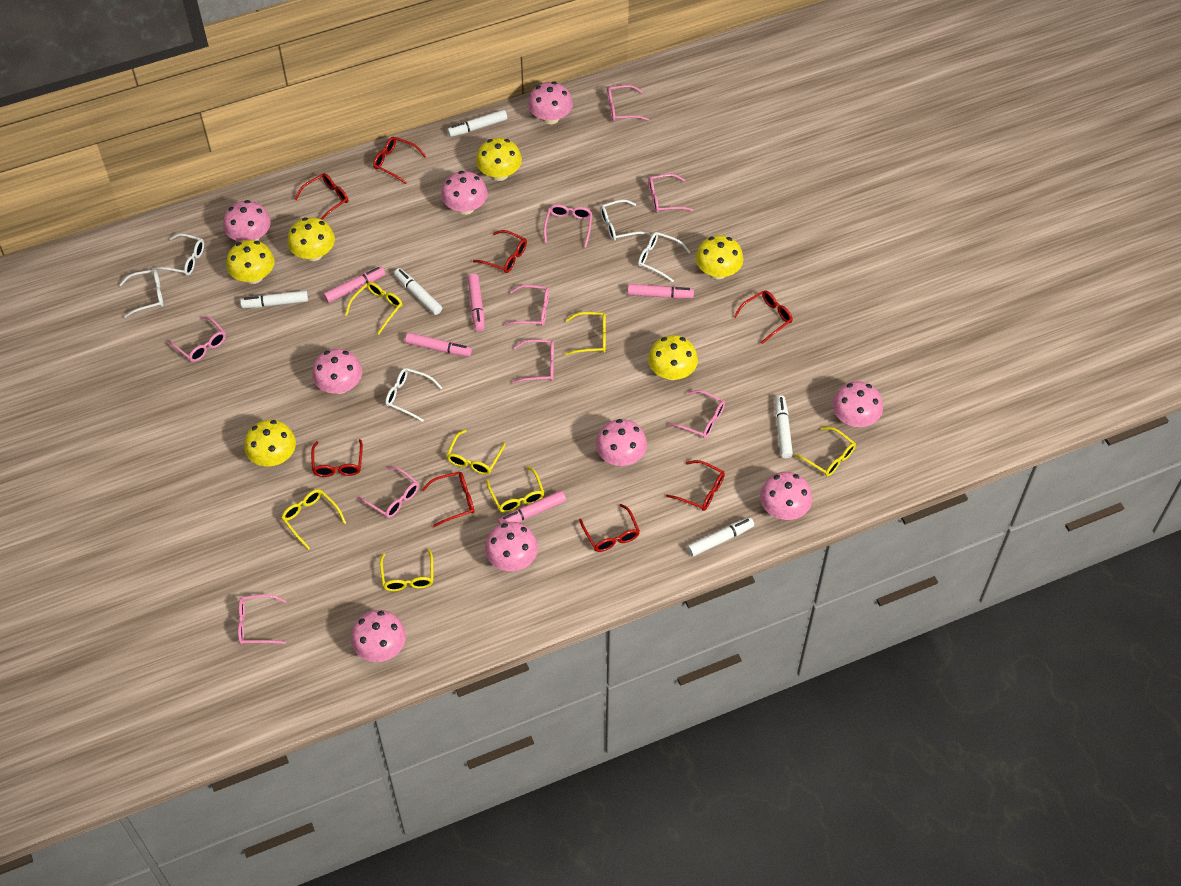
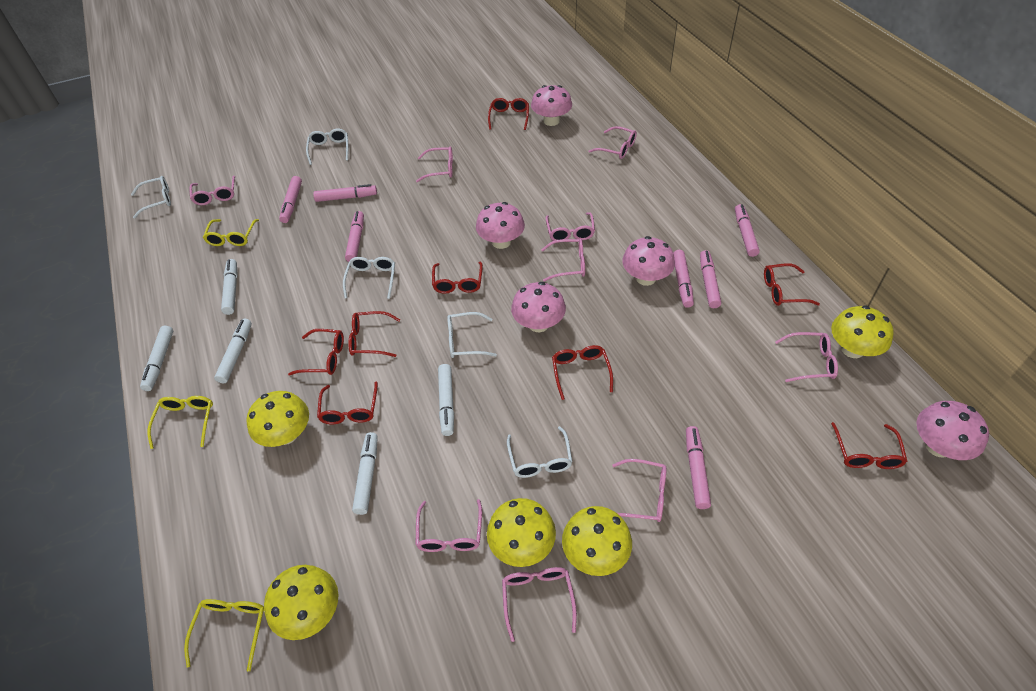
pink marker: [323,266,385,303] [405,333,472,357] [468,274,485,331] [498,490,566,524] [628,284,694,299] = 5 -> [279,176,302,223] [313,184,377,202] [345,211,364,262] [673,250,694,308] [686,426,711,509] [700,250,721,308] [735,204,760,257] = 7
pink mushroom: [223,200,271,242] [312,349,362,394] [351,610,406,662] [441,171,488,215] [485,522,538,571] [528,82,573,124] [596,419,647,466] [760,472,813,520] [832,381,883,427] = 9 -> [476,202,525,249] [511,282,566,332] [531,85,572,126] [622,236,675,286] [916,401,989,460] = 5
yellow glasses: [281,489,346,550] [345,282,403,334] [380,549,433,591] [446,430,506,475] [486,466,545,513] [565,312,606,355] [794,427,856,477] = 7 -> [147,396,213,449] [184,599,264,672] [203,219,259,246] = 3
yellow mushroom: [226,240,275,284] [244,420,296,467] [287,217,335,261] [476,138,522,181] [648,335,698,380] [696,235,744,279] = 6 -> [247,391,309,447] [264,565,338,640] [487,498,556,567] [562,506,632,576] [831,305,894,358] = 5

